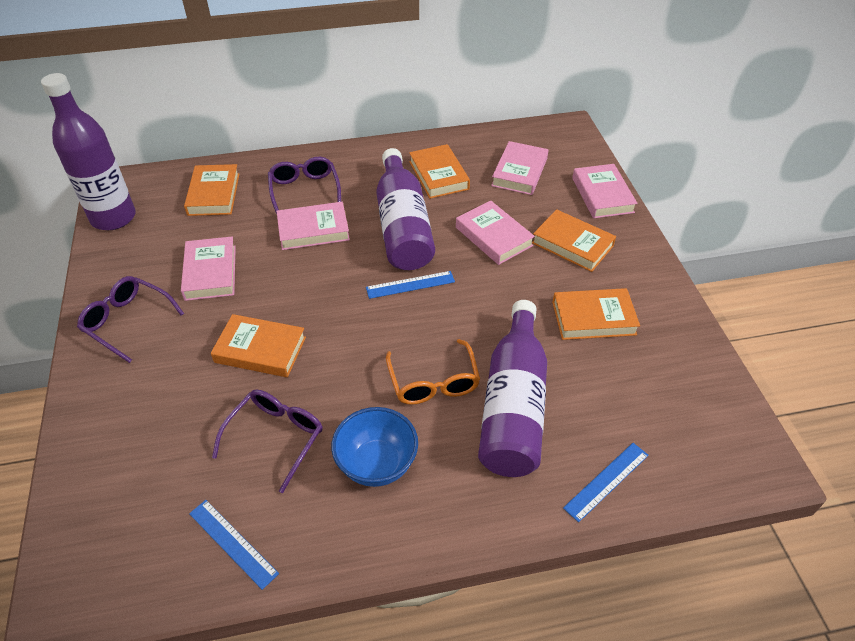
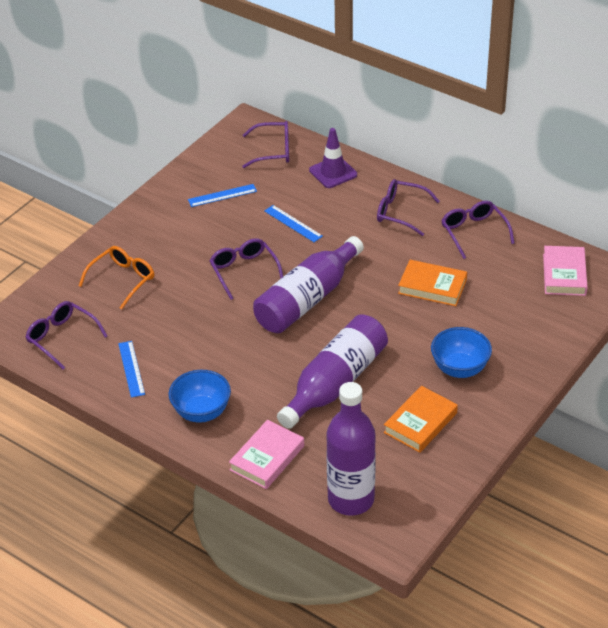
blue bowl: [331,407,418,487] = 1 -> [169,370,231,423] [431,327,492,378] = 2
orange book: [184,164,239,216] [211,314,306,377] [409,144,470,199] [532,209,616,272] [552,288,640,340] = 5 -> [384,386,458,453] [398,260,467,306] = 2
pink book: [181,236,236,301] [277,202,350,250] [456,200,535,265] [491,141,549,195] [572,164,638,218] = 5 -> [229,420,304,489] [543,246,588,296] = 2
purple glasses: [77,276,184,363] [212,390,323,493] [268,157,341,214] = 3 -> [26,301,108,369] [210,238,283,300] [242,121,289,168] [377,179,440,236] [441,200,515,259] = 5
purple traffic cone: none = 0 -> [309,128,357,188] = 1

